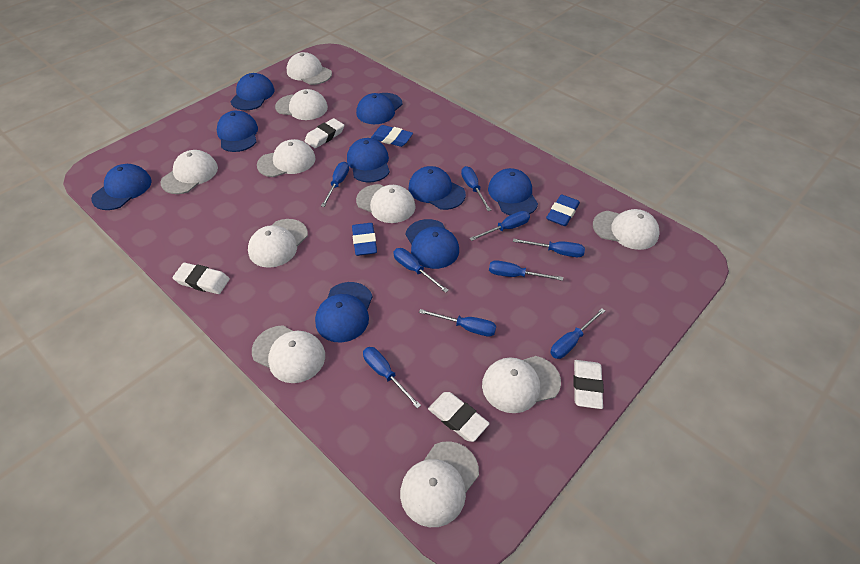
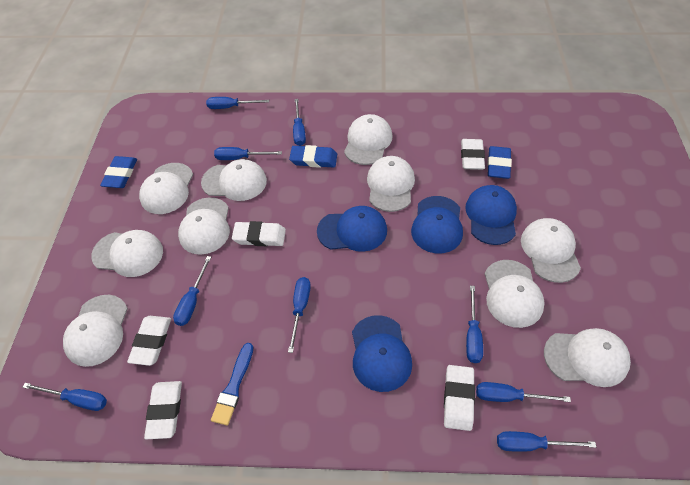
blue brush: none = 0 -> [211,343,253,426] = 1
blue cap: [91,164,152,210] [217,111,258,152] [230,73,274,110] [315,282,373,343] [347,138,390,183] [356,93,402,124] [405,219,459,269] [408,166,466,210] [488,168,538,215] = 9 -> [317,206,387,252] [352,315,412,392] [411,196,463,253] [465,185,517,245] = 4
white eraser: [172,263,230,294] [305,118,344,148] [428,392,490,442] [574,360,604,409] = 4 -> [127,316,171,366] [144,381,182,439] [232,221,286,246] [444,365,475,431] [461,139,485,170] = 5

